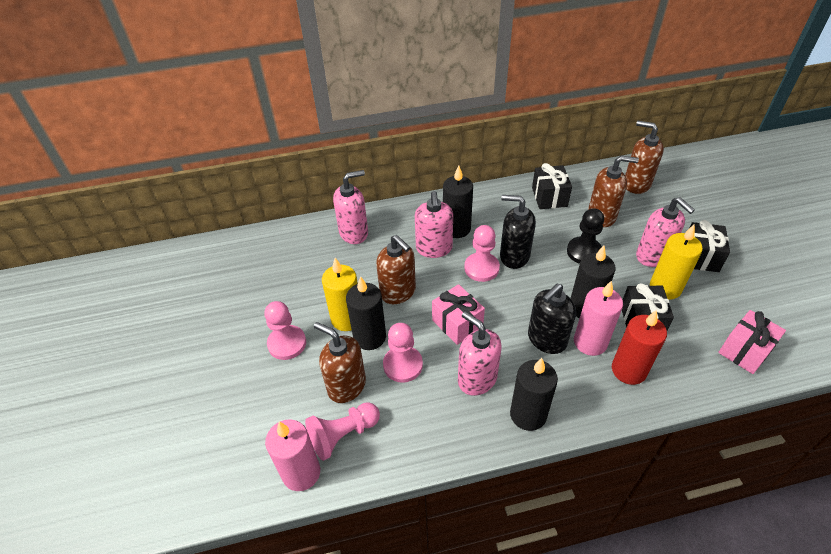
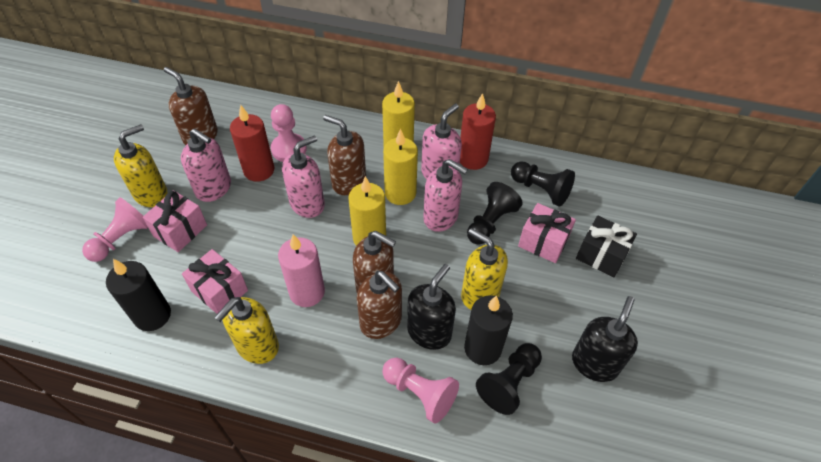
black candle: [346,276,386,350] [443,165,473,238] [510,358,558,431] [570,245,616,318] = 4 -> [106,259,171,331] [464,295,513,365] = 2
black gift: [532,163,572,209] [622,283,674,330] [689,220,730,272] = 3 -> [576,216,637,277] = 1
black pawn: [567,208,604,264] = 1 -> [467,182,523,245] [476,343,542,415] [511,162,575,207] = 3
pink candle: [265,419,320,491] [574,281,623,356] = 2 -> [278,234,325,307] = 1
pink gift: [432,284,485,345] [718,310,786,374] = 2 -> [143,190,207,252] [182,249,248,314] [518,203,576,263] = 3
pink pawn: [264,301,306,360] [305,402,380,461] [383,323,423,383] [464,225,500,282] = 4 -> [82,197,148,262] [271,104,307,162] [382,357,459,424] = 3
red candle: [612,310,667,385] = 1 -> [230,105,274,182] [460,93,496,170] = 2
yellow candle: [322,258,358,331] [650,224,703,300] = 2 -> [349,176,386,246] [382,81,415,146] [383,129,418,205] = 3
yellow soap dispenser: none = 0 -> [114,124,167,207] [214,297,279,364] [461,228,508,310] = 3

